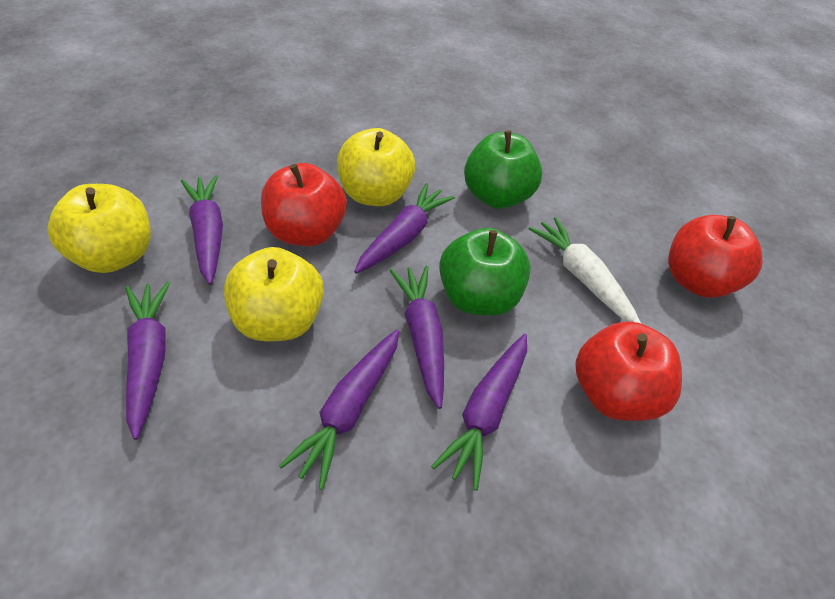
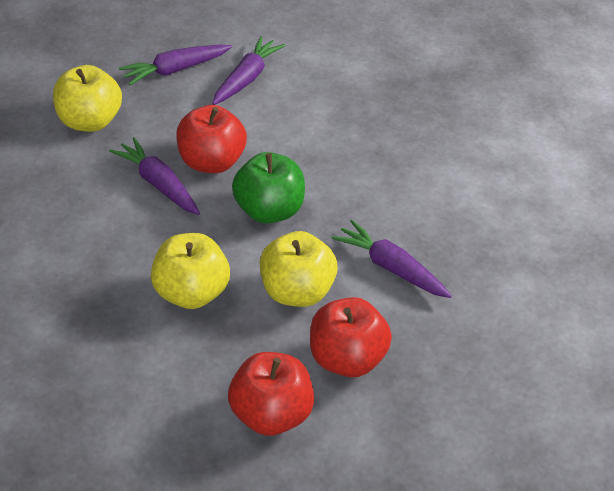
green apple: [439,228,531,316] [464,130,542,209] = 2 -> [232,152,305,223] = 1
purple carrot: [125,281,170,440] [181,175,223,285] [279,330,399,490] [354,183,455,274] [390,266,444,409] [431,334,527,490] = 6 -> [109,137,200,215] [119,45,232,85] [212,36,285,105] [332,220,452,298] = 4
white carrot: [528,217,641,323] = 1 -> none = 0

